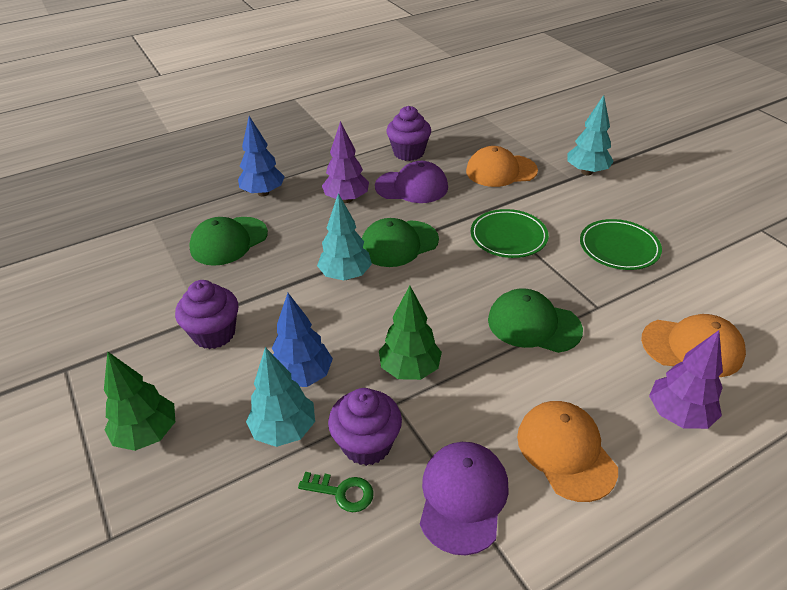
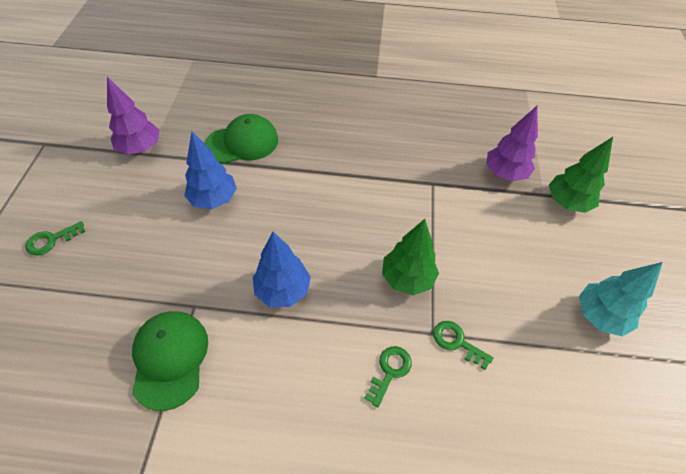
green cap: [189,217,268,266] [362,218,439,267] [488,288,583,353] = 3 -> [132,311,208,411] [205,114,278,164] = 2
green key: [298,472,374,512] = 1 -> [25,221,86,255] [364,346,412,408] [433,321,493,370] = 3
green plate: [471,209,549,258] [580,219,662,270] = 2 -> none = 0
orange cap: [466,146,538,187] [517,401,618,502] [641,314,746,377] = 3 -> none = 0
purple cap: [375,161,448,203] [420,442,509,555] = 2 -> none = 0
purple cupcake: [175,280,238,349] [328,388,402,466] [386,106,431,161] = 3 -> none = 0
turquoise tree: [246,347,315,447] [317,193,372,281] [568,95,614,175] = 3 -> [579,262,663,336] = 1

